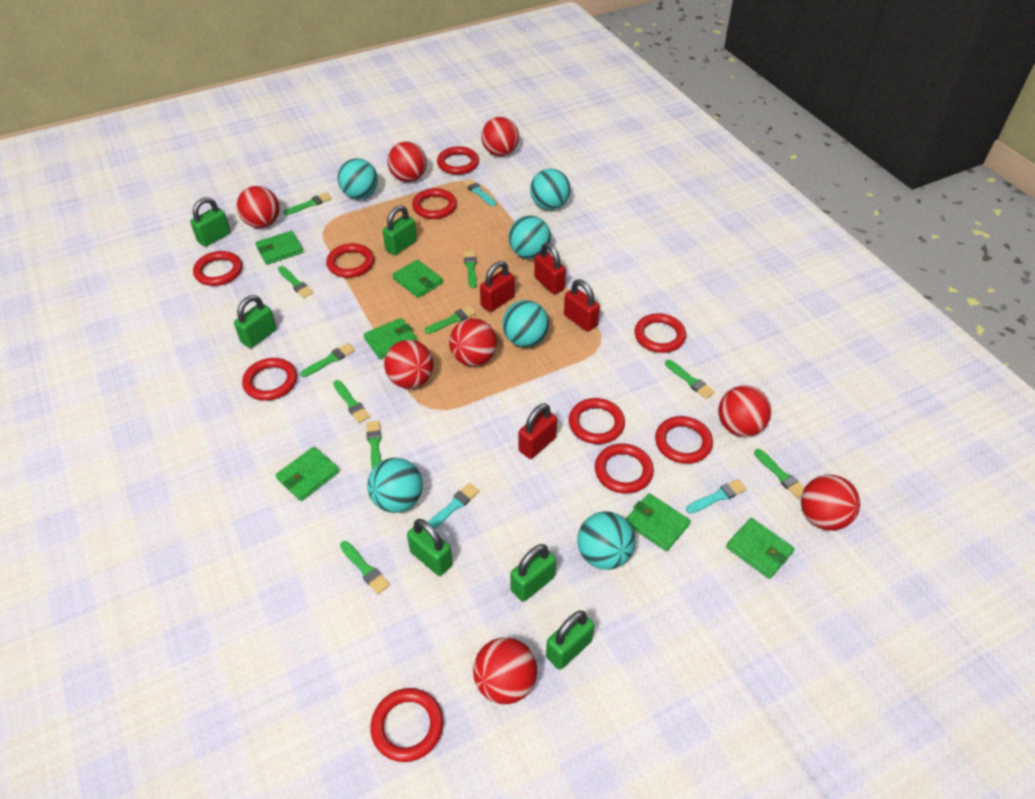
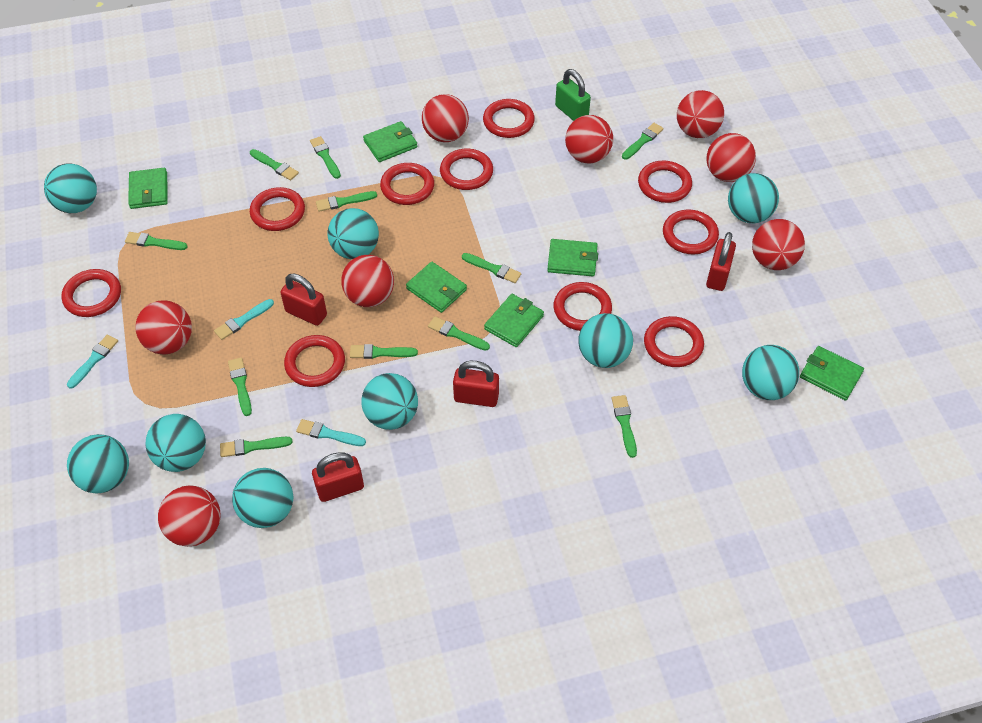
green brush: [278,266,313,298] [284,193,332,215] [300,343,355,377] [333,380,370,423] [340,541,390,594] [366,421,382,470] [425,305,477,334] [464,250,477,288] [665,360,715,399] [754,449,805,498] = 10 -> [125,232,188,250] [220,437,293,457] [228,358,252,416] [250,149,299,181] [310,136,341,179] [316,191,377,212] [350,344,418,359] [428,316,490,351] [462,253,521,283] [612,395,637,458] [622,123,663,160] = 11
green padlock: [190,197,231,247] [234,295,276,348] [383,205,417,255] [407,519,453,576] [510,544,556,602] [546,611,594,670] = 6 -> [555,69,591,121] = 1
turquoise ball: [338,158,378,199] [367,458,423,513] [502,300,549,347] [509,216,551,259] [530,169,570,210] [577,511,635,570] = 6 -> [44,163,97,213] [67,434,129,493] [145,414,206,472] [232,468,293,528] [327,208,379,259] [362,373,418,430] [578,313,633,368] [728,173,779,223] [742,345,799,400] = 9

